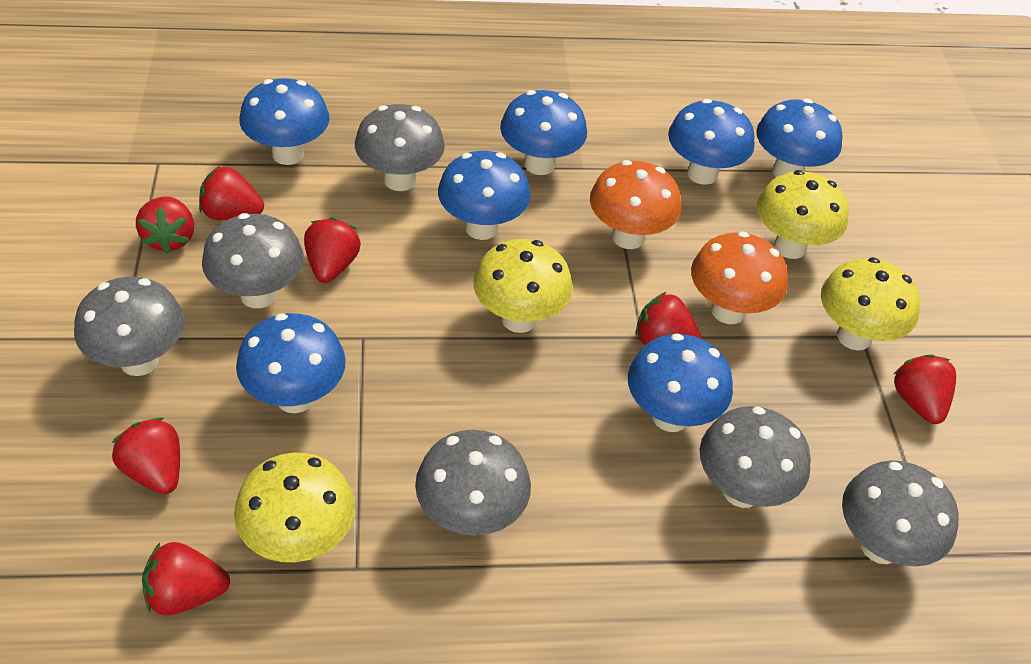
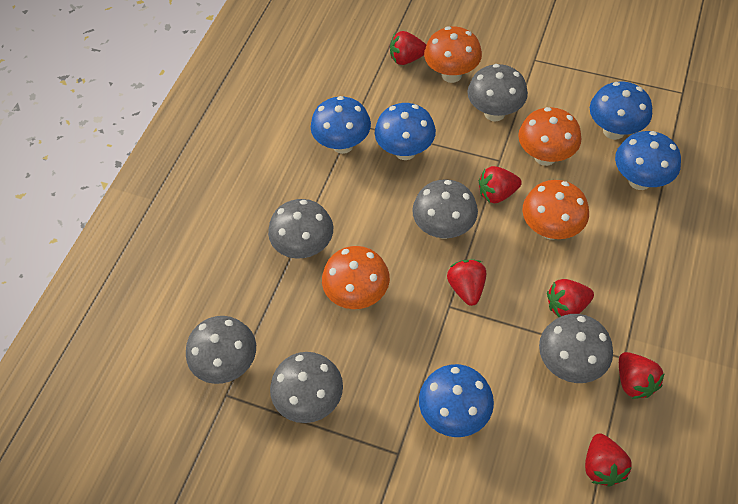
blue mushroom: [236,313,346,413] [239,78,330,165] [438,151,531,240] [500,90,587,175] [628,333,733,432] [668,99,755,185] [756,99,843,177] = 7 -> [311,96,371,154] [375,103,436,160] [419,364,494,437] [590,82,652,140] [615,131,681,190] = 5
orange mushroom: [590,160,681,249] [691,232,788,324] = 2 -> [322,246,390,309] [424,26,482,83] [518,107,582,166] [523,180,589,240] = 4
red strawberry: [112,418,180,494] [136,196,194,254] [142,542,230,615] [199,166,264,220] [304,217,361,283] [636,292,702,345] [894,354,956,424] = 7 -> [390,31,426,65] [447,260,486,306] [479,166,522,204] [547,279,594,317] [585,433,632,486] [619,352,665,399] = 6
yellow mushroom: [234,453,355,562] [473,239,573,333] [757,170,849,259] [821,257,920,350] = 4 -> none = 0

